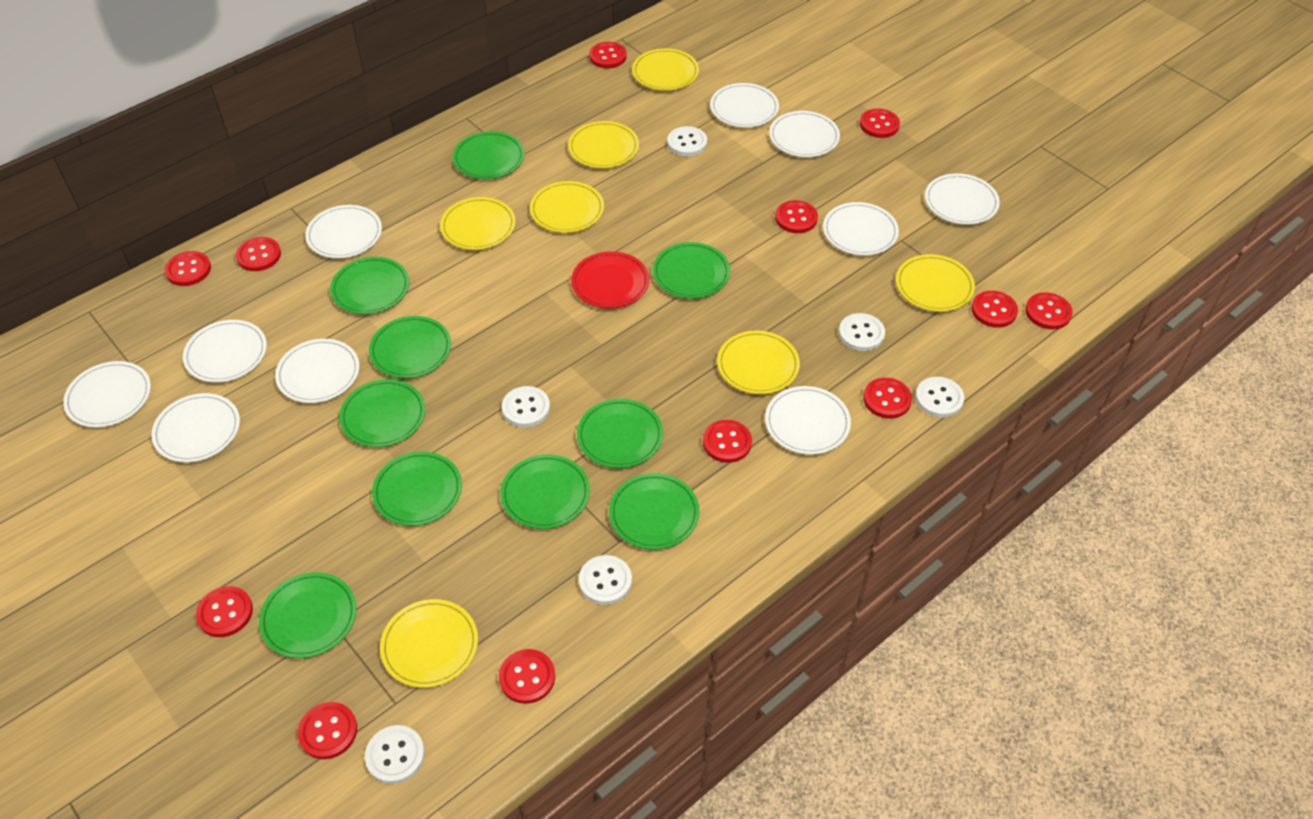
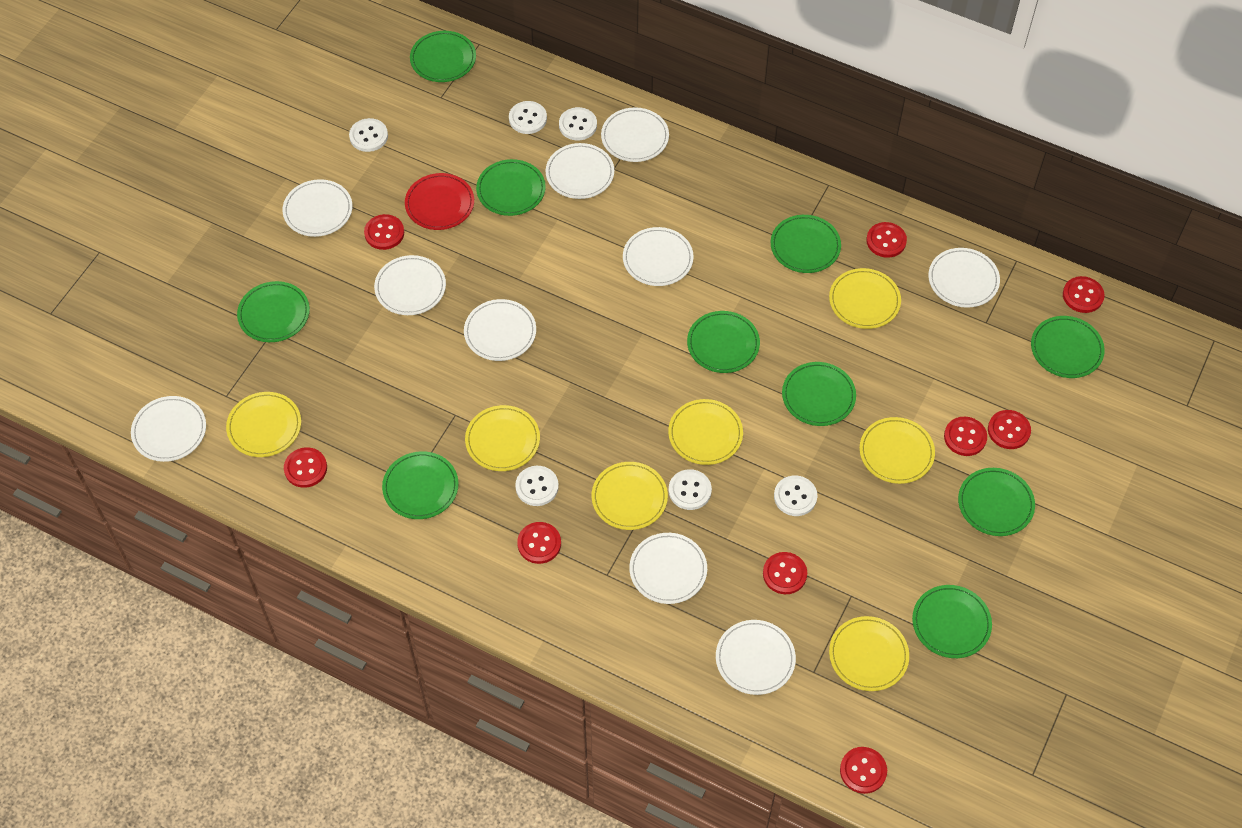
red button: [165,251,211,286] [196,586,253,637] [236,237,281,271] [298,702,357,759] [499,649,555,704] [589,42,627,68] [703,420,752,463] [775,200,818,233] [860,109,900,138] [863,378,912,419] [971,291,1018,328] [1025,292,1073,329] = 12 -> [284,447,327,488] [364,214,404,250] [517,522,561,564] [763,552,807,594] [840,747,887,794] [866,222,907,258] [944,417,987,456] [988,410,1031,449] [1063,276,1105,313] = 9

